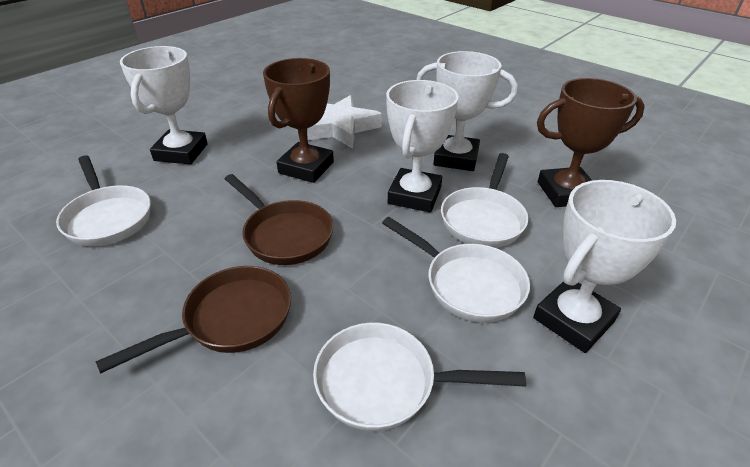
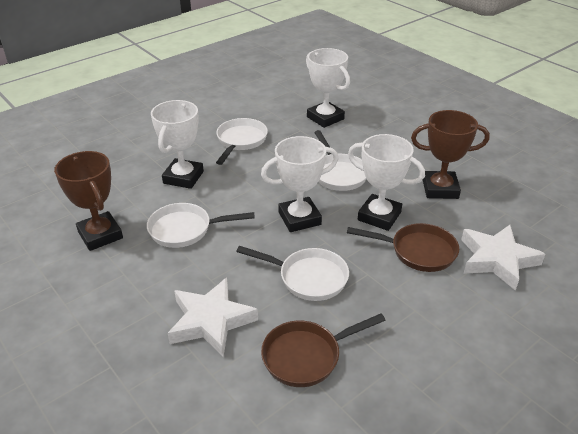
white star: [307,95,382,149] = 1 -> [168,278,258,357] [461,225,545,291] = 2

